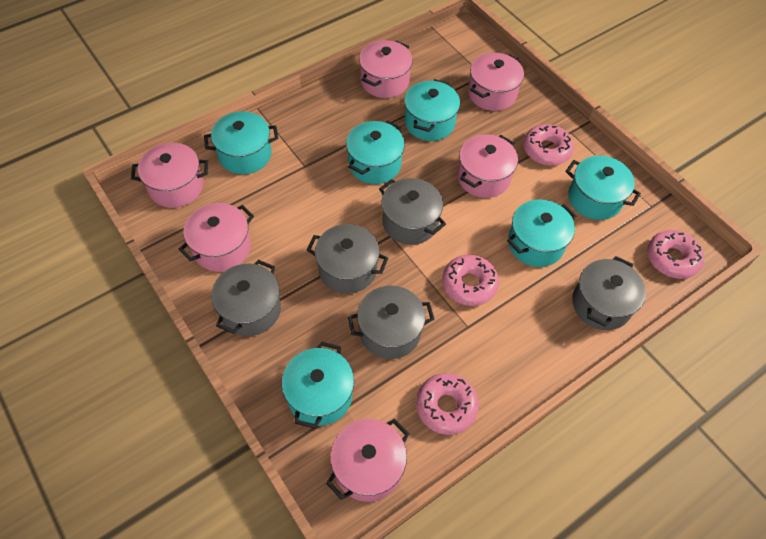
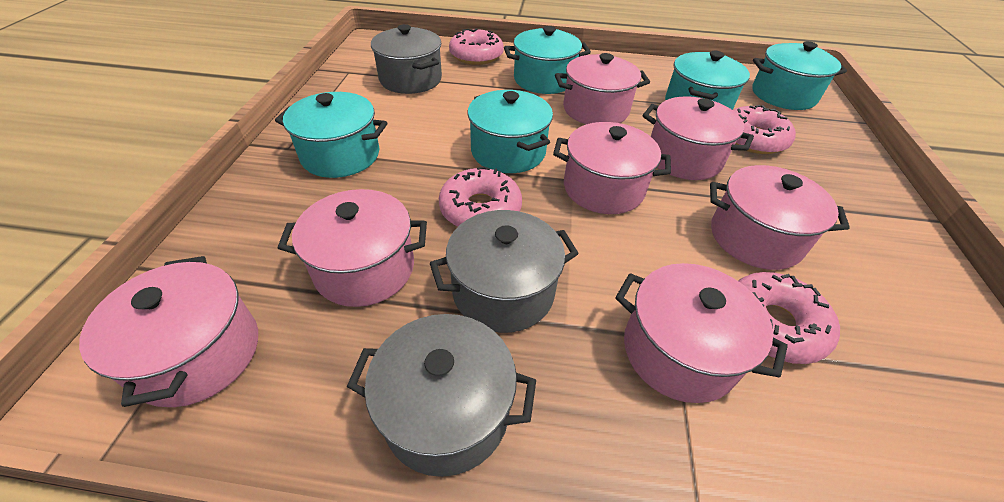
grey pot: [211,260,281,336] [307,224,388,294] [348,286,435,359] [379,178,446,245] [572,256,646,330] = 5 -> [347,314,536,477] [371,24,442,94] [430,210,579,333] = 3
pink pot: [131,143,208,208] [179,203,254,272] [326,418,410,502] [359,40,413,98] [457,134,518,198] [468,53,524,111] = 6 -> [79,256,258,407] [278,189,427,307] [553,122,671,214] [555,53,650,124] [615,263,788,403] [642,96,754,180] [710,165,850,270] = 7
turquoise pot: [204,111,278,174] [282,342,354,429] [346,120,405,184] [404,79,460,141] [507,199,577,267] [566,156,641,220] = 6 -> [275,92,387,178] [468,90,553,173] [504,26,591,94] [665,51,750,110] [752,41,847,110] = 5

